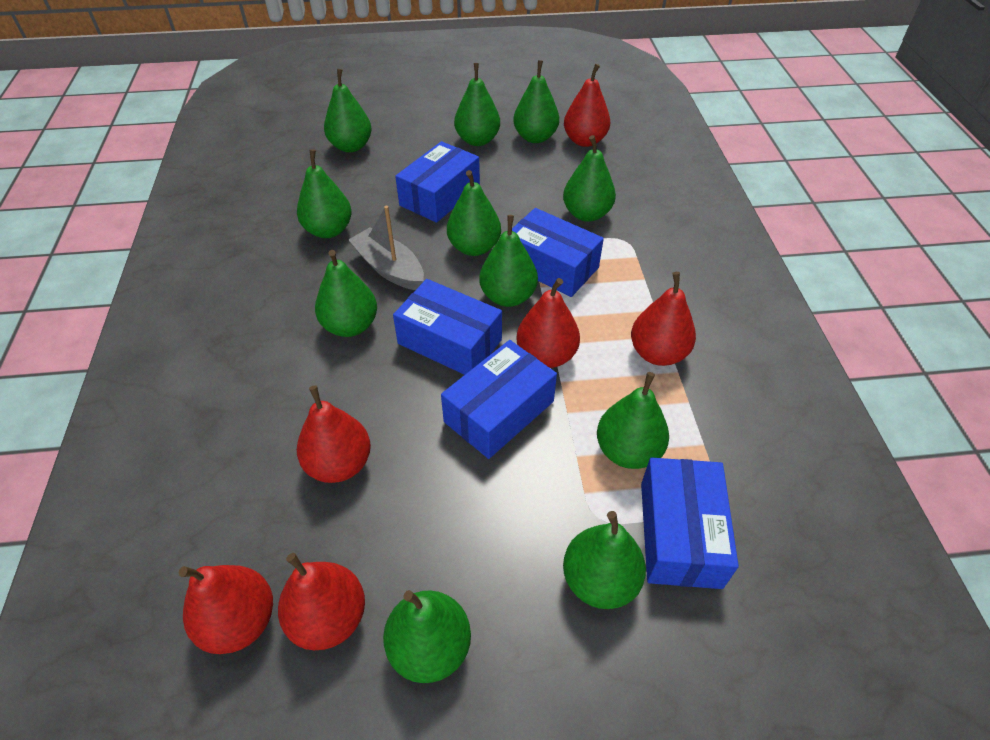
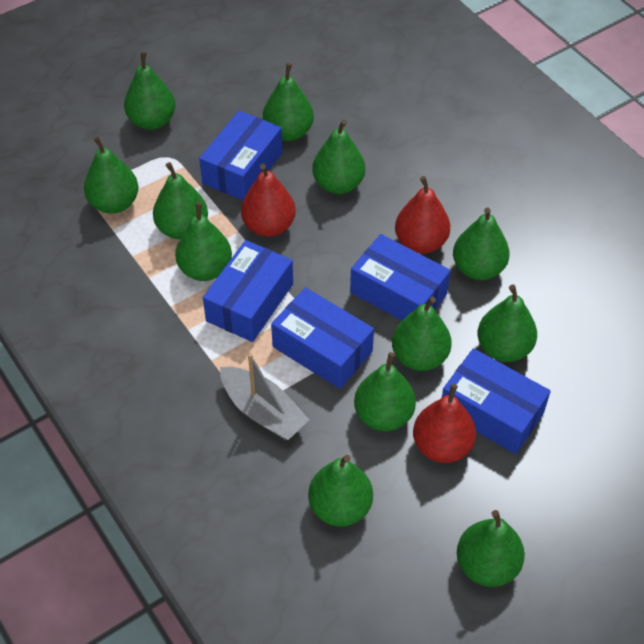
green pear: [297,149,352,238] [315,250,377,337] [324,69,372,153] [383,590,471,683] [447,170,501,256] [454,63,500,146] [479,215,538,307] [513,60,559,143] [563,135,616,222] [563,511,646,609] [597,372,669,469] = 11 -> [84,136,138,214] [124,52,175,130] [153,162,208,239] [175,202,232,281] [263,63,314,141] [308,455,373,526] [312,120,365,194] [354,352,416,431] [392,297,452,371] [453,207,510,280] [457,510,525,587] [477,285,537,362] = 12
red pear: [179,565,273,654] [278,553,365,650] [297,385,371,483] [517,278,580,368] [564,64,610,147] [631,272,696,366] = 6 -> [241,164,296,237] [395,176,450,253] [413,384,476,463] = 3

